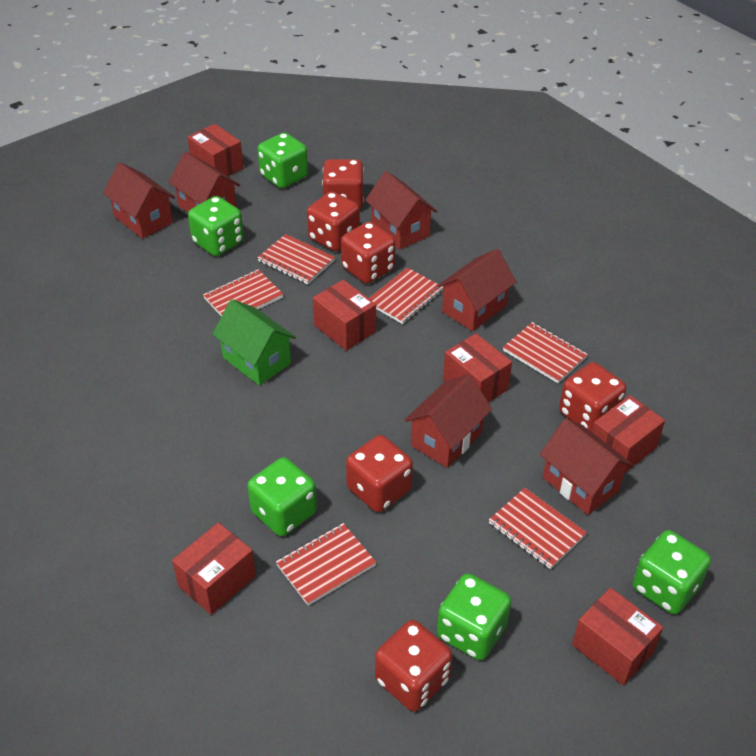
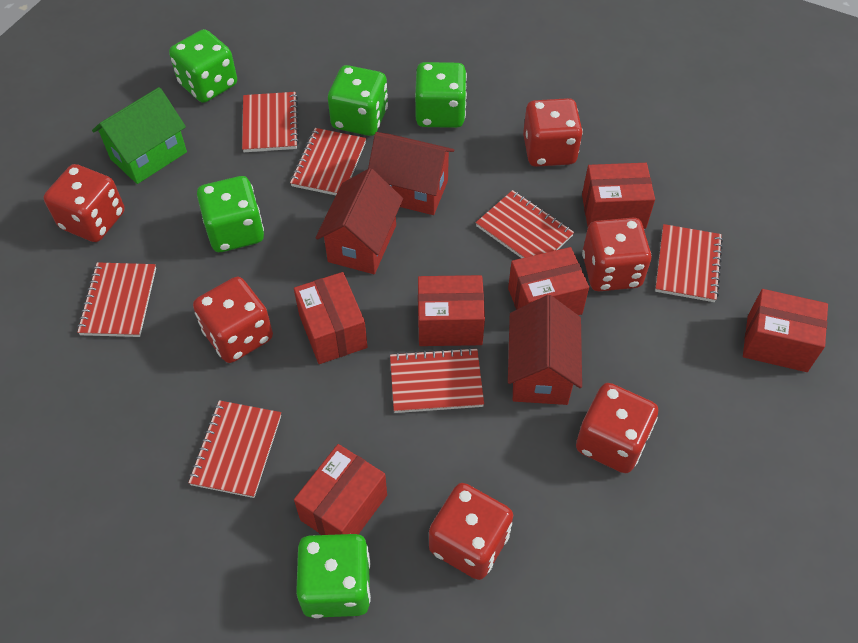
red house: [103,162,175,239] [168,152,240,212] [365,171,437,250] [404,374,492,468] [437,249,516,331] [540,418,634,515] = 6 -> [315,168,403,274] [368,132,454,215] [508,295,582,405] = 3
red notebook: [203,269,283,316] [257,234,335,285] [276,523,376,606] [369,267,444,324] [489,488,587,569] [503,322,588,383] = 6 -> [77,262,156,337] [188,400,281,498] [242,92,299,152] [290,128,366,195] [390,347,484,413] [476,190,574,258] [655,224,723,302] = 7

